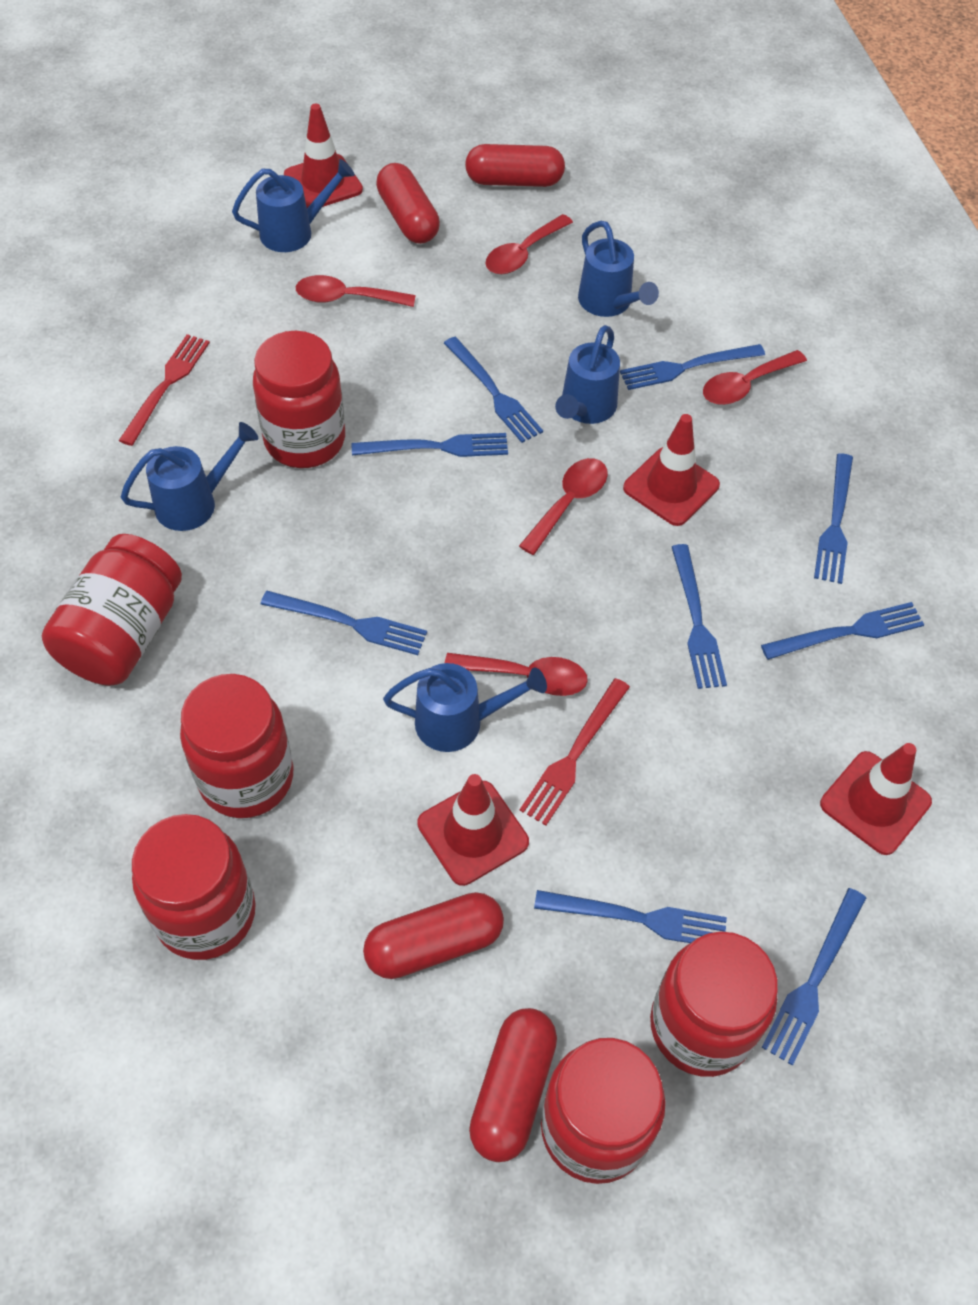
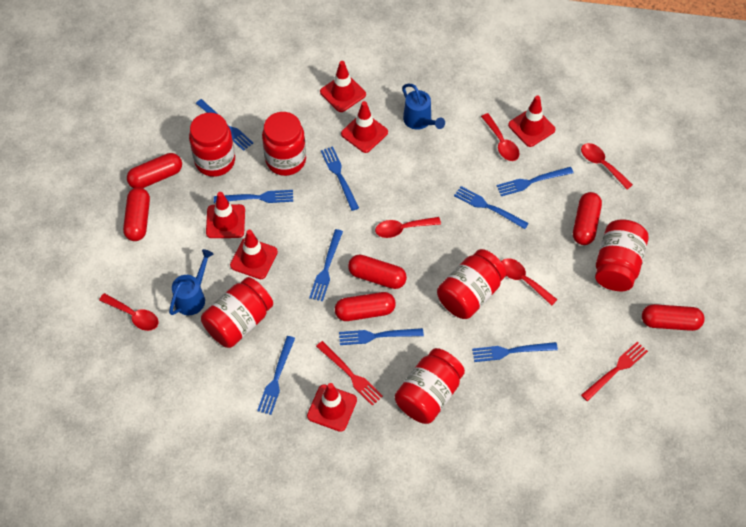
blue watering can: [121,422,259,531] [232,159,355,252] [383,663,547,752] [555,325,620,424] [578,221,659,317] = 5 -> [169,249,214,315] [402,84,445,130] = 2
red capsule: [363,892,504,979] [376,163,440,244] [465,144,565,187] [469,1008,557,1162] = 4 -> [123,187,150,241] [127,153,182,188] [335,292,396,321] [348,255,407,289] [573,192,602,245] [642,304,705,331] = 6
red traffic cone: [284,104,363,208] [417,774,529,886] [623,414,720,526] [820,743,932,855] = 4 -> [206,192,245,238] [230,230,278,279] [307,383,357,432] [320,61,366,112] [341,101,388,153] [508,95,555,147] = 6

